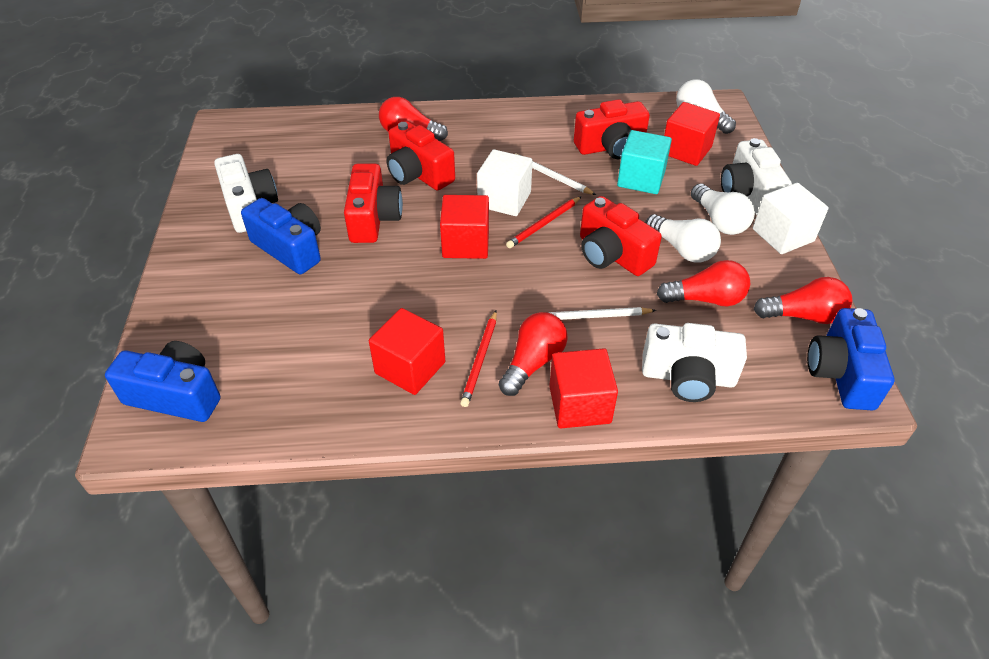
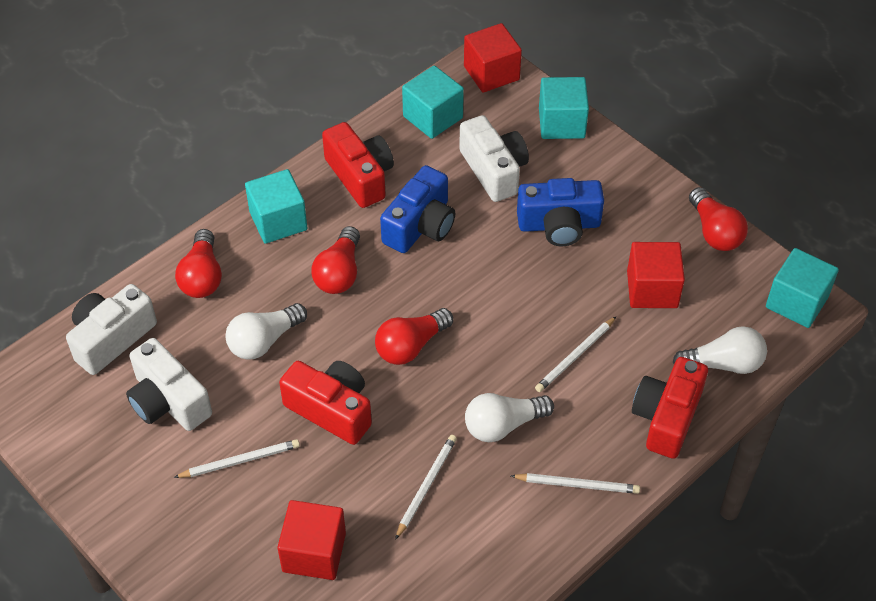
blue camera: [105,341,220,422] [241,198,321,274] [807,308,894,410] = 3 -> [380,165,455,253] [517,178,604,246] = 2
red camera: [344,164,403,243] [387,121,455,191] [574,99,650,159] [580,196,662,276] = 4 -> [279,361,372,445] [322,122,394,208] [632,357,708,459] = 3
red cube: [369,308,445,395] [440,195,489,259] [549,348,618,428] [664,102,720,166] = 4 -> [278,500,346,580] [464,23,522,92] [627,242,685,308] = 3
red pencil: [460,311,497,407] [506,196,582,248] = 2 -> none = 0
turquoise cube: [617,130,672,194] = 1 -> [245,169,307,244] [402,66,464,139] [539,77,589,139] [766,248,839,328] = 4
white cube: [477,149,532,216] [753,183,829,254] = 2 -> none = 0
white pencil: [515,153,596,195] [546,307,656,320] = 2 -> [174,439,300,478] [395,435,457,540] [511,473,640,494] [535,316,617,392] = 4

